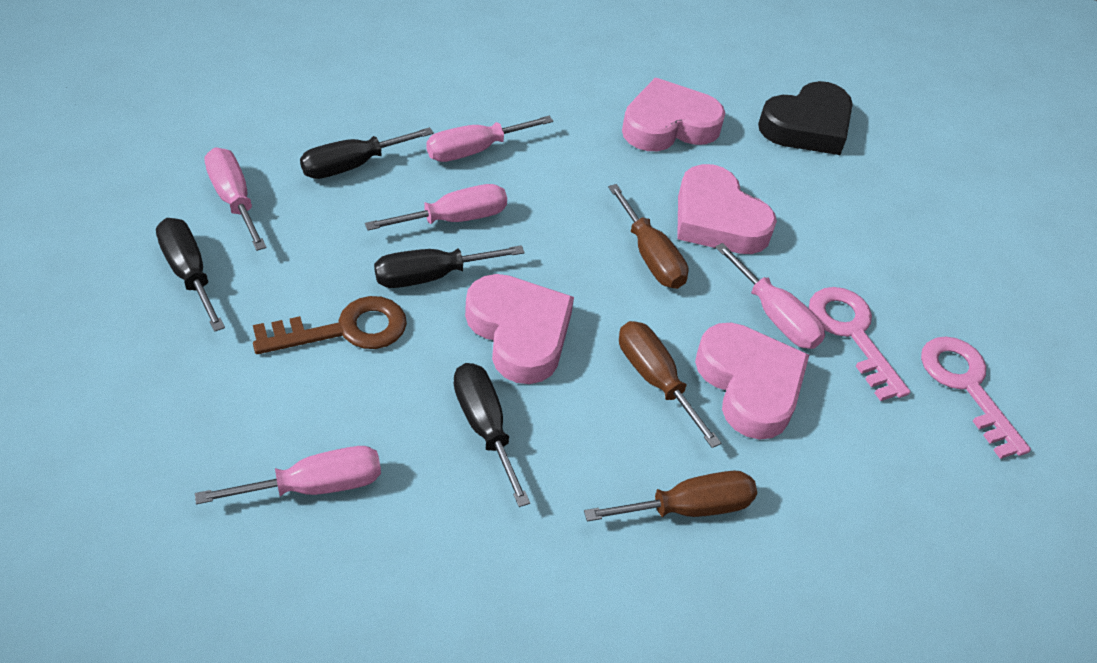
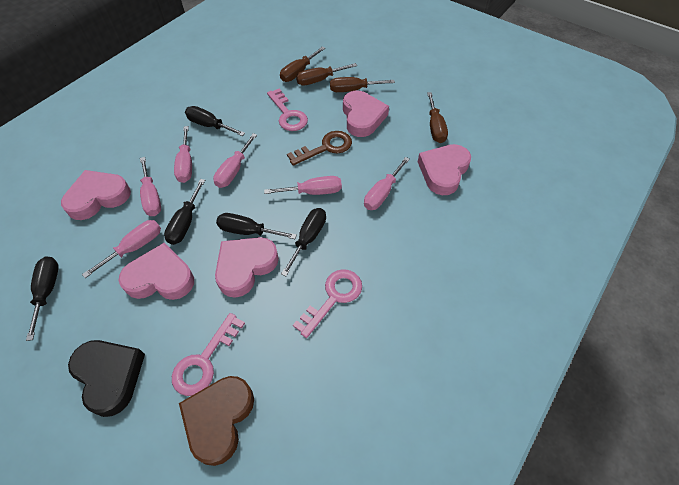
black screwdriver: [156,218,225,332] [300,127,434,179] [374,245,525,288] [453,363,530,507] = 4 -> [26,256,59,341] [164,179,205,245] [185,106,245,136] [216,213,297,239] [281,208,326,276] = 5
brown heart: none = 0 -> [179,376,254,466] = 1
brown screwdriver: [584,471,757,521] [608,184,688,289] [619,321,721,448] = 3 -> [280,47,325,82] [296,63,357,85] [330,77,395,92] [427,92,448,143] = 4
pink heart: [465,274,574,384] [622,78,725,151] [677,164,777,254] [695,323,809,440] = 4 -> [61,170,131,220] [119,243,194,300] [215,237,279,298] [343,90,389,137] [418,144,471,195] = 5
pink key: [809,287,910,401] [921,336,1031,459] = 2 -> [172,313,245,396] [267,88,308,131] [293,269,362,338] = 3
pink screwdriver: [195,446,381,504] [204,147,267,251] [365,184,507,231] [426,116,553,162] [715,243,825,349] = 5 -> [82,220,161,278] [140,157,161,216] [174,126,192,183] [213,133,257,188] [264,176,342,195] [364,157,410,210] = 6

